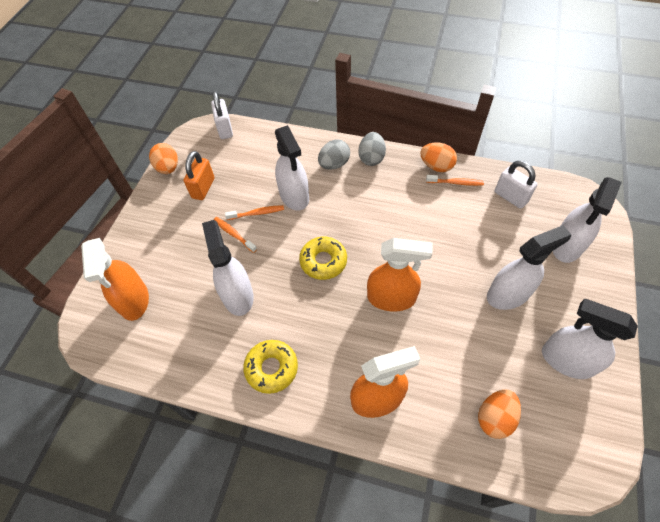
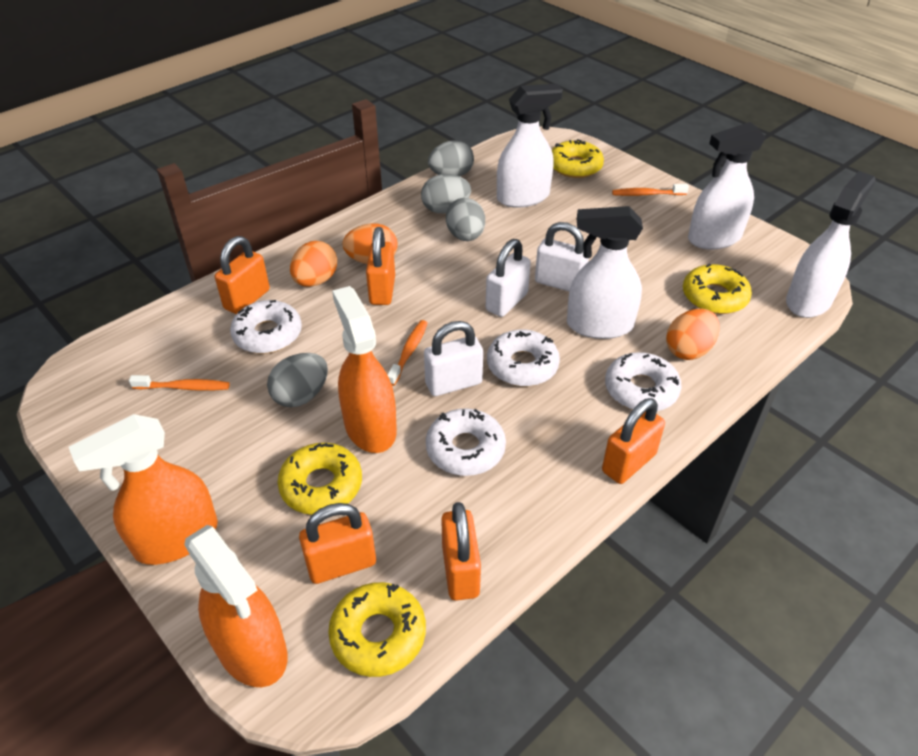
grey egg: [318,139,350,170] [358,132,386,166] = 2 -> [267,353,328,407] [421,174,471,213] [428,140,474,176] [446,198,485,241] = 4
orange padlock: [184,151,215,200] = 1 -> [215,236,270,314] [299,503,376,584] [366,227,395,305] [441,502,481,601] [602,398,665,484] = 5
white donut: none = 0 -> [230,300,302,354] [426,408,506,476] [487,329,560,386] [605,352,682,411] = 4
white padlock: [211,91,233,139] [494,161,537,209] = 2 -> [424,321,483,396] [486,239,531,317] [535,222,589,291] = 3
white spray bottle: [202,220,254,316] [275,125,309,211] [487,225,572,310] [542,299,638,379] [553,177,622,263] = 5 -> [497,84,563,208] [567,206,643,339] [688,122,766,250] [786,171,876,318] = 4
yellow donut: [243,340,298,394] [299,237,347,280] = 2 -> [277,443,362,515] [328,582,426,677] [552,139,604,178] [683,264,752,314] = 4

